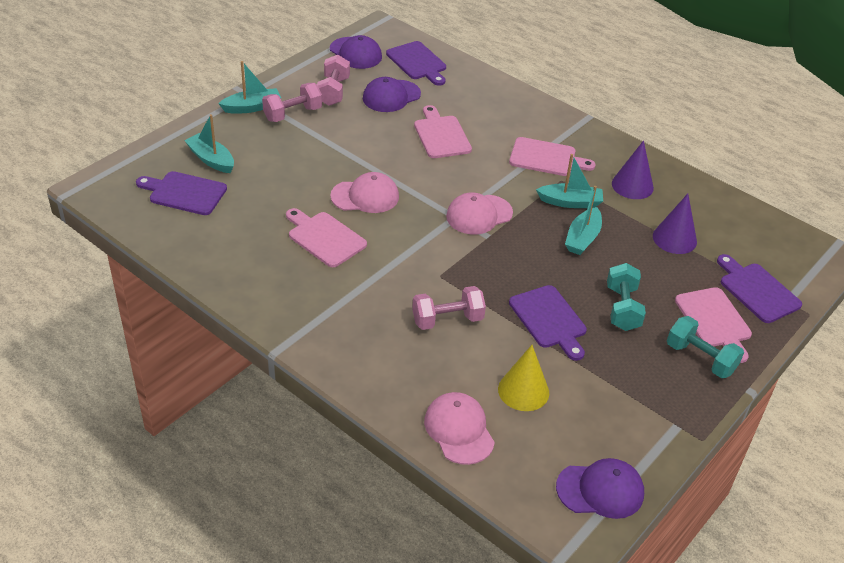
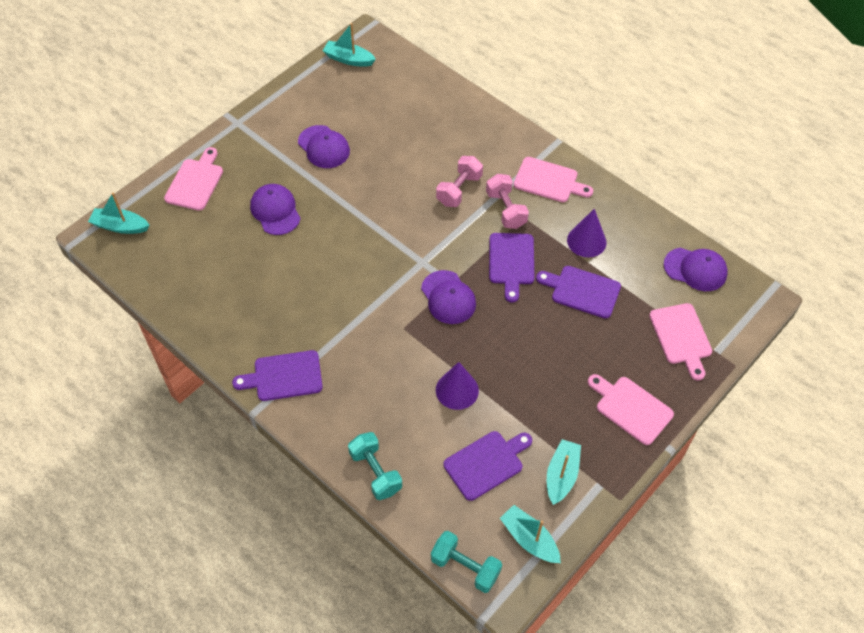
pink cap: [330,172,399,213] [424,392,495,465] [446,193,513,235] = 3 -> none = 0
pink dumbbell: [262,83,322,122] [317,55,350,106] [412,286,486,330] = 3 -> [436,156,483,207] [486,174,529,229] = 2
purple cap: [330,35,382,69] [363,77,421,112] [556,458,644,519] = 3 -> [250,184,301,235] [298,125,350,168] [421,270,476,324] [664,248,728,291] = 4
yellow cone: [498,345,549,411] = 1 -> none = 0

